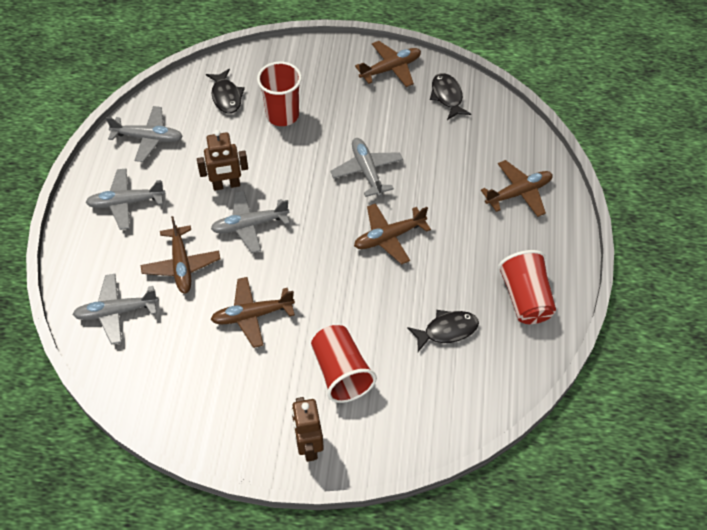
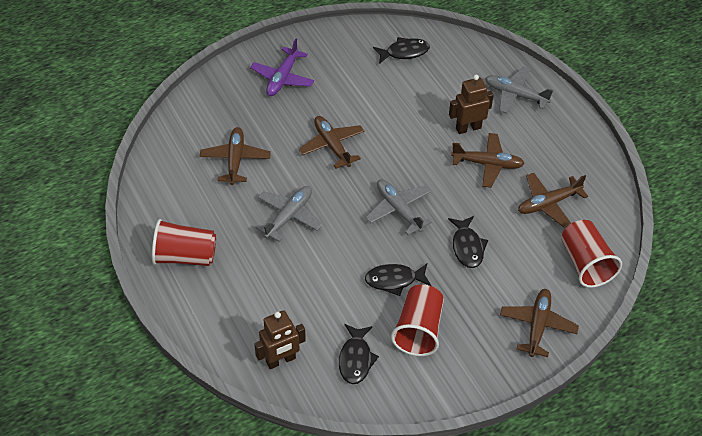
black fish: [206,69,245,114] [407,310,479,352] [430,73,471,120] = 3 -> [339,324,379,384] [365,264,432,296] [373,37,430,64] [448,216,488,268] = 4
grey plane: [73,274,159,345] [85,168,165,230] [106,106,183,162] [211,191,290,253] [330,138,403,197] = 5 -> [255,186,322,242] [366,179,432,235] [485,67,553,113] = 3
purple plane: none = 0 -> [250,39,314,96] = 1

